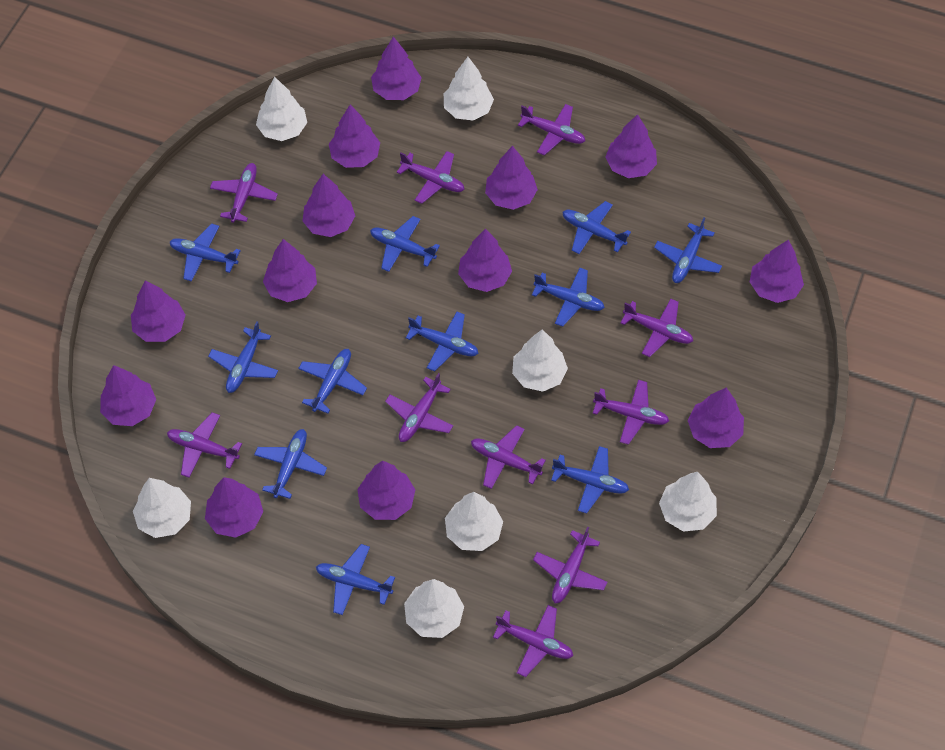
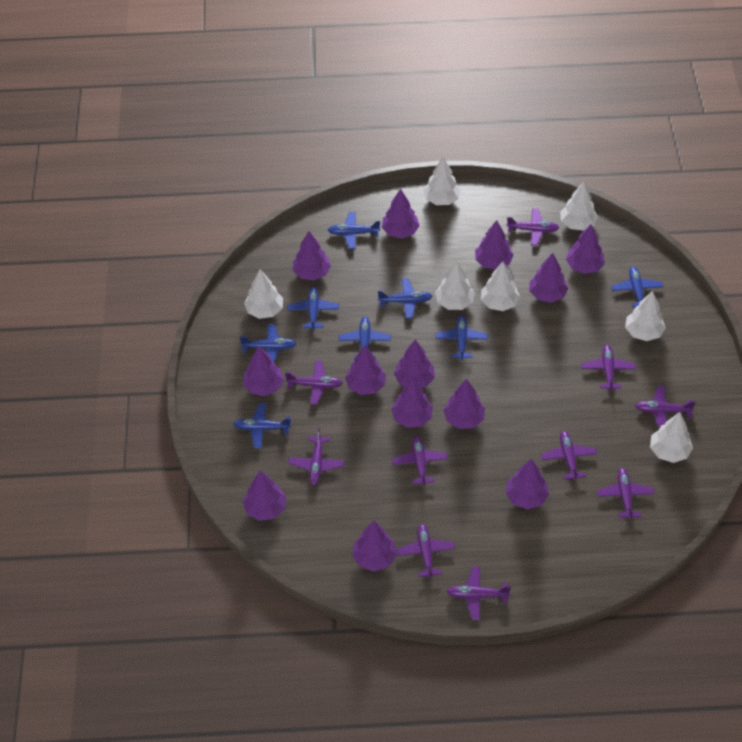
blue plane: [170,223,241,282] [208,321,278,393] [254,429,327,499] [298,349,367,414] [316,544,395,615] [370,216,440,272] [406,312,479,372] [532,268,605,327] [551,446,629,514] [562,201,631,254] [654,217,722,283] = 11 -> [233,403,291,448] [239,324,297,362] [287,287,339,330] [328,212,380,249] [339,317,391,359] [378,278,432,319] [436,315,488,360] [611,266,663,307] = 8

